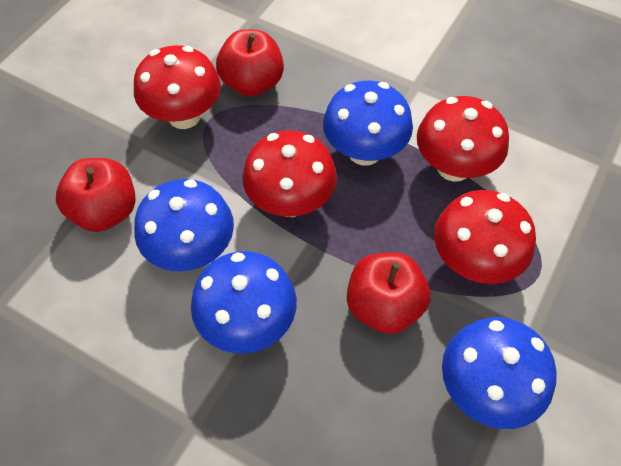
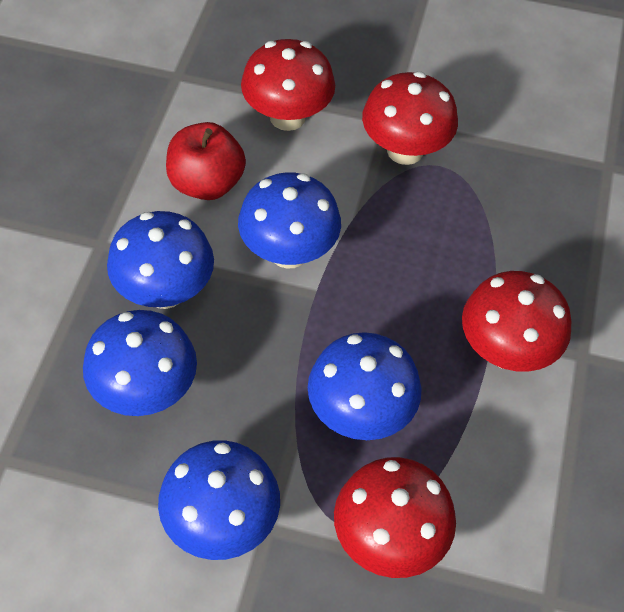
blue mushroom: [134,179,234,271] [191,251,297,353] [323,81,413,166] [442,317,557,429] = 4 -> [83,310,197,416] [107,211,214,309] [158,440,280,560] [238,172,341,269] [308,332,422,440] = 5
red apple: [56,158,136,232] [216,29,284,97] [347,253,431,334] = 3 -> [166,122,246,200] = 1

